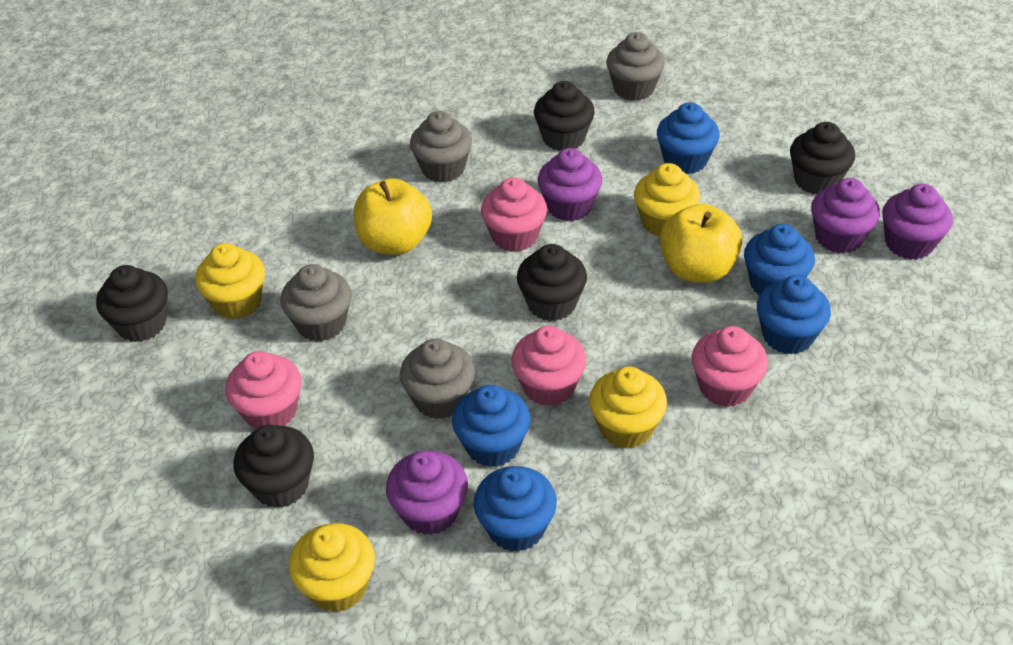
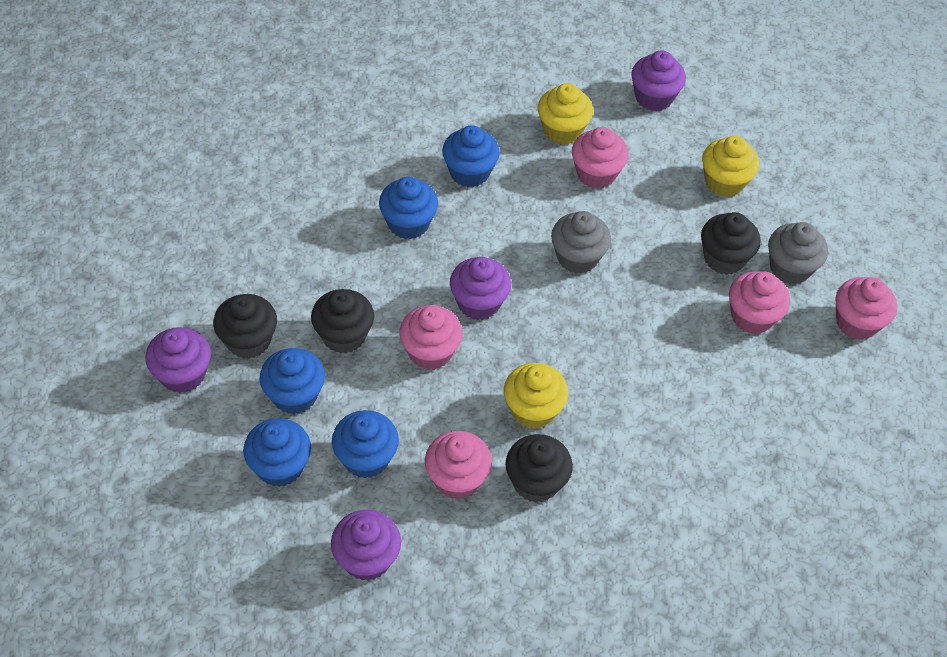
black cupcake: [96,265,168,342] [234,425,314,508] [517,244,587,321] [534,81,595,151] [790,122,855,194] = 5 -> [213,294,277,359] [311,289,374,354] [505,434,573,503] [701,212,761,275] = 4
grey cupcake: [280,264,351,342] [400,339,475,419] [410,111,472,183] [606,32,665,101] = 4 -> [551,211,611,274] [768,222,828,284] = 2
pink cupcake: [225,351,301,429] [481,177,547,252] [511,326,587,406] [692,326,768,407] = 4 -> [399,305,463,370] [425,431,492,499] [572,127,629,189] [729,271,790,334] [836,277,897,340] = 5
yellow apple: [354,178,432,255] [660,204,742,283] = 2 -> none = 0
yellow cupcake: [195,243,265,320] [289,523,375,612] [589,366,667,449] [634,163,700,236] = 4 -> [504,363,568,429] [538,83,593,145] [702,136,759,197] = 3

